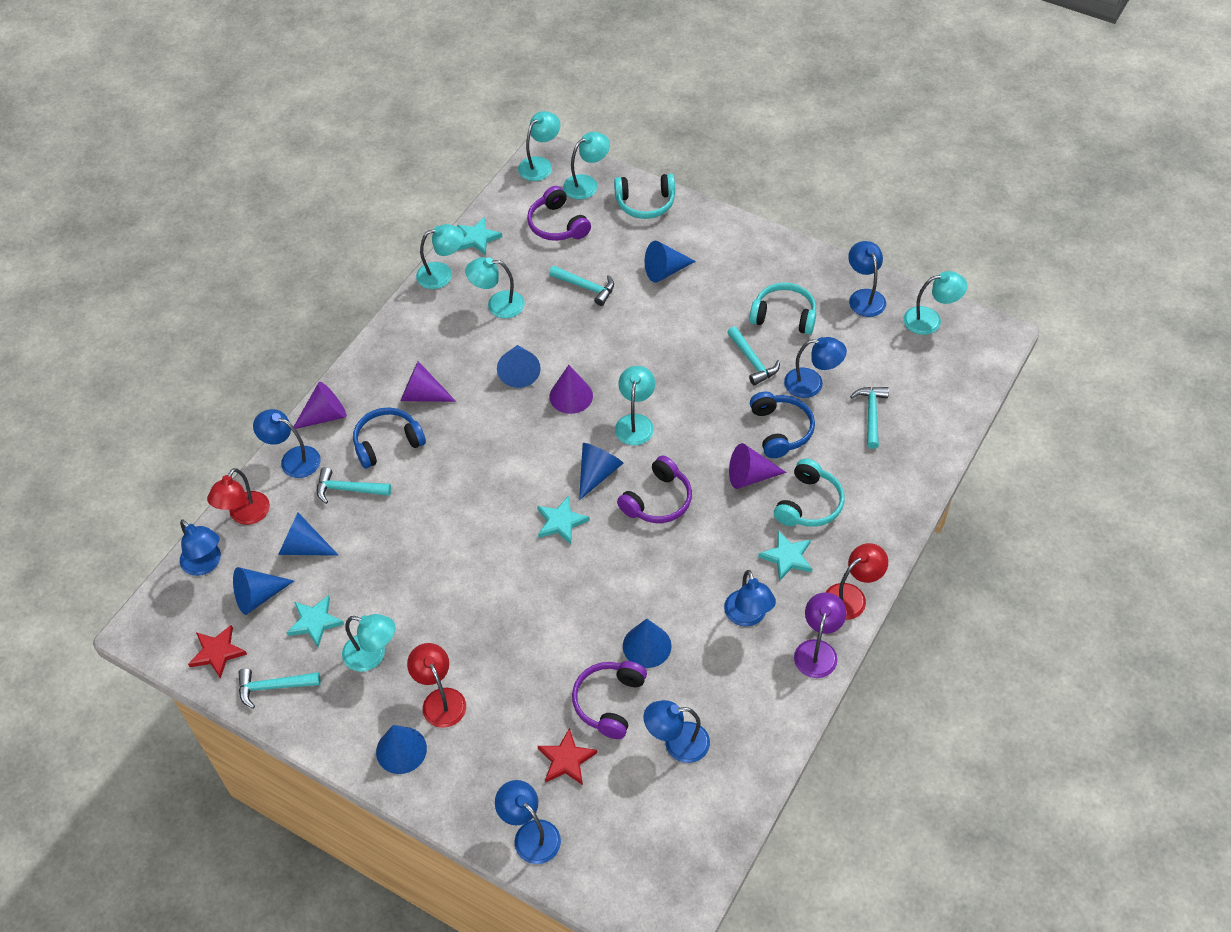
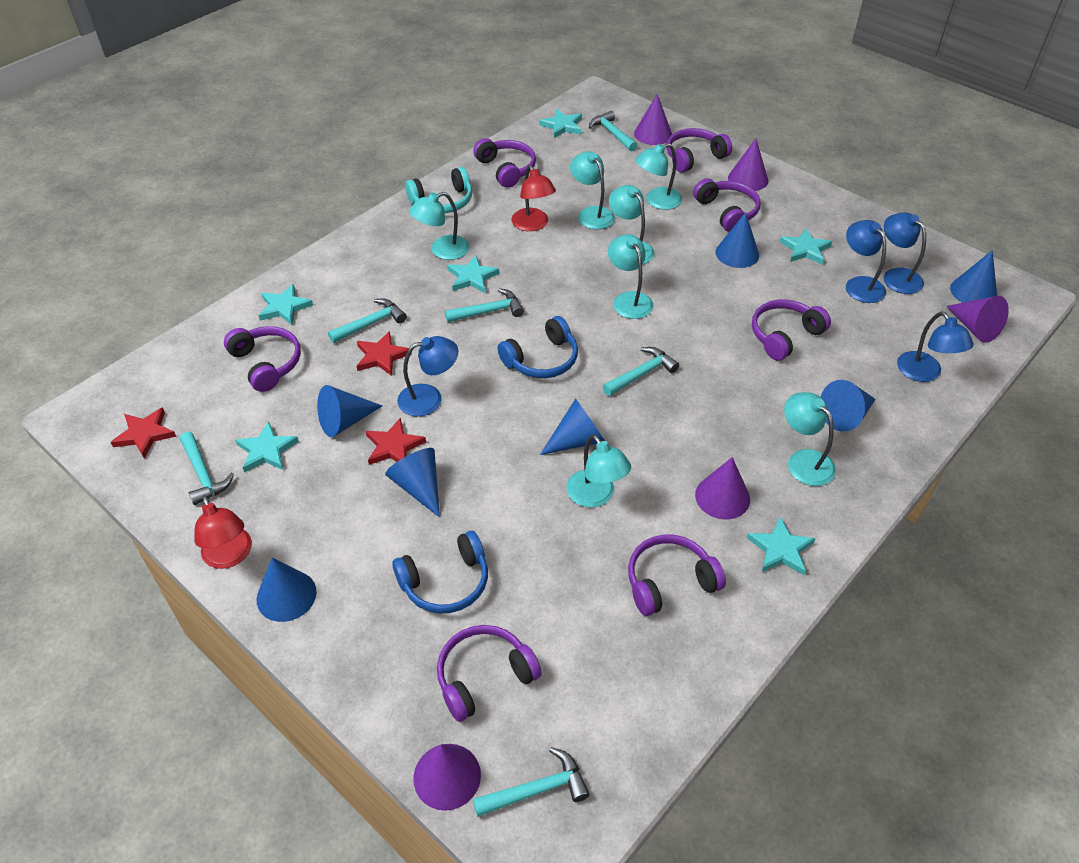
blue lamp: [180,519,221,576] [253,409,321,478] [495,780,561,864] [644,700,710,763] [724,570,776,627] [784,337,847,398] [848,241,886,317] = 7 -> [397,336,458,417] [846,220,886,303] [884,212,926,294] [897,311,974,382] = 4
purple cone: [294,382,347,429] [401,361,456,402] [549,365,593,414] [729,443,787,489] = 4 -> [413,744,481,811] [634,94,672,145] [695,457,750,520] [728,139,768,191] [946,296,1009,343] = 5
purple headphones: [527,186,591,241] [572,661,647,739] [617,456,692,523] = 3 -> [224,326,301,392] [437,625,542,722] [473,138,536,188] [628,535,726,616] [667,128,732,172] [693,179,761,232] [752,299,831,360] = 7
purple lamp: [794,592,847,678] = 1 -> none = 0
red lamp: [207,468,270,525] [407,643,466,728] [826,543,888,620] = 3 -> [194,495,252,569] [511,165,556,231] = 2
red star: [188,625,247,679] [538,728,597,785] = 2 -> [111,407,176,458] [357,331,412,376] [366,418,426,465] = 3
turquoise hammer: [239,668,321,709] [317,467,391,504] [549,266,614,306] [727,326,780,386] [850,387,889,449] = 5 -> [180,432,234,505] [328,299,407,343] [445,288,524,322] [473,747,590,817] [589,111,638,152] [602,347,679,396] = 6
turquoise headphones: [614,174,675,219] [749,283,816,335] [774,459,845,527] = 3 -> [405,167,472,213] = 1
turquoise star: [286,595,344,647] [457,217,502,256] [537,496,590,544] [758,531,812,581] = 4 -> [235,422,299,472] [259,284,313,325] [447,255,499,293] [539,109,582,138] [747,517,816,575] [780,228,832,265] = 6

